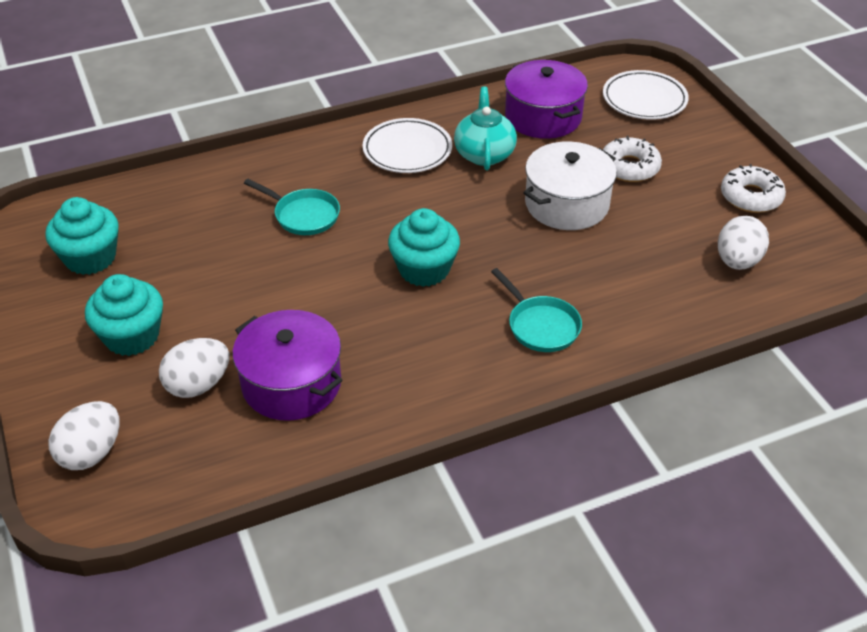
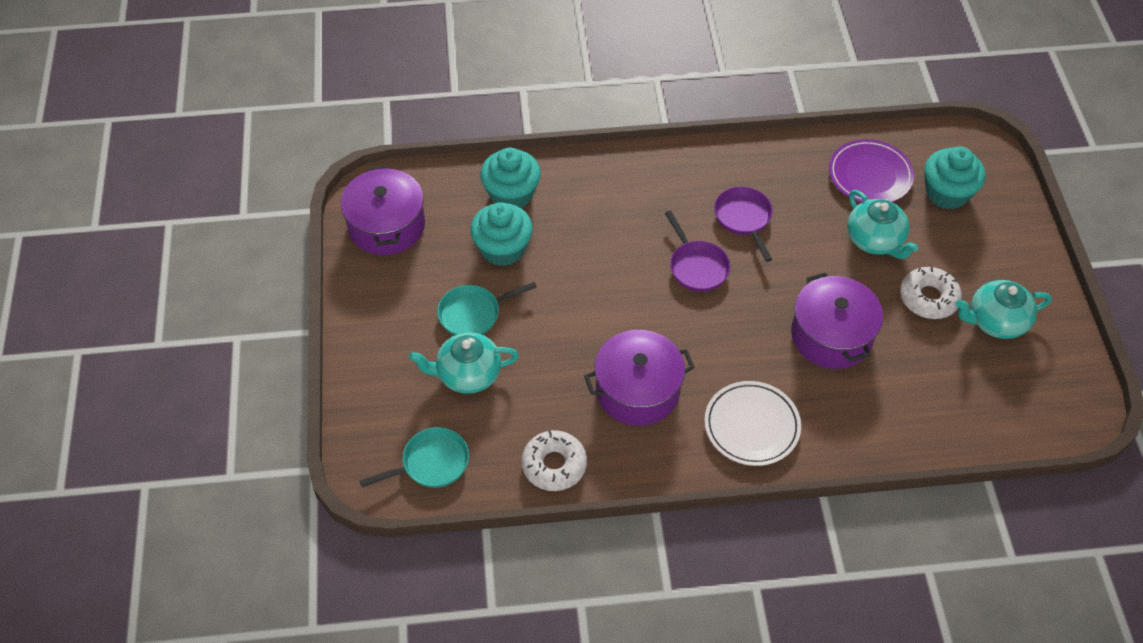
purple pan: none = 0 -> [665,210,731,292] [714,187,773,262] = 2
purple plate: none = 0 -> [829,139,914,202] = 1
purple pot: [233,310,343,421] [505,60,588,139] = 2 -> [340,166,425,255] [584,330,695,426] [791,272,883,369] = 3
turquoise teapot: [454,86,517,170] = 1 -> [409,332,519,394] [847,190,919,259] [955,280,1052,339] = 3
white egg: [48,401,120,470] [159,338,229,398] [718,216,769,270] = 3 -> none = 0
white plate: [362,118,452,173] [603,70,689,120] = 2 -> [704,381,801,466] = 1
white pot: [523,141,617,230] = 1 -> none = 0

